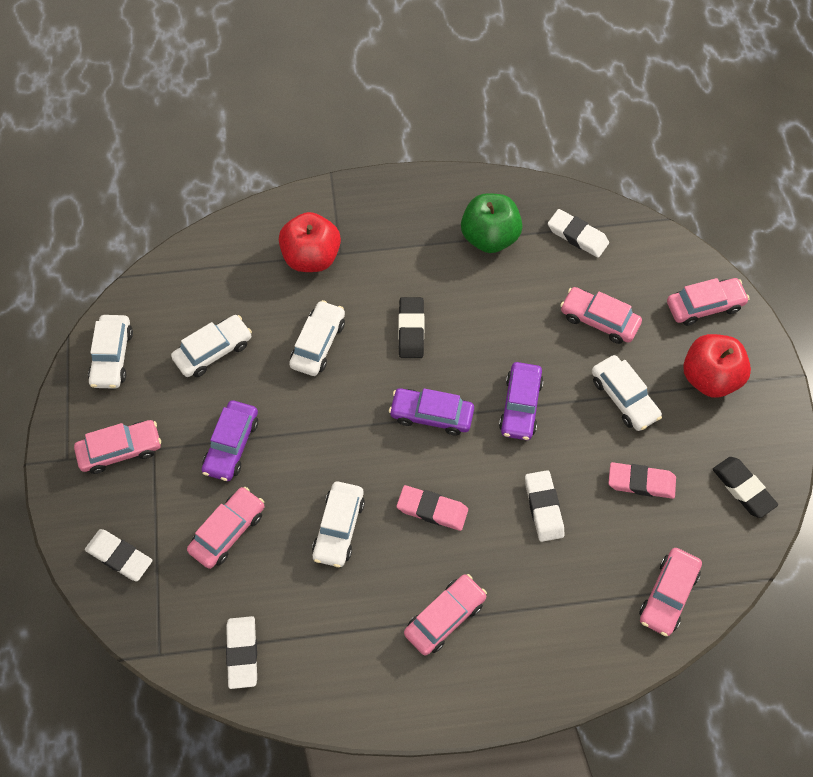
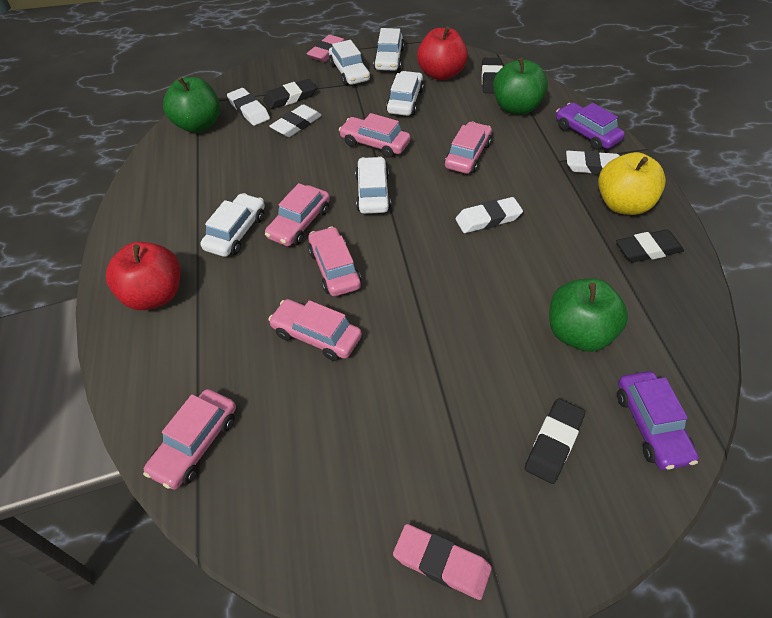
black eraser: [398,297,424,358] [713,457,778,518] = 2 -> [263,79,316,110] [481,58,503,93] [525,399,585,484] [616,229,684,263] = 4
green apple: [461,193,523,253] = 1 -> [163,77,220,133] [493,58,548,115] [549,278,628,352] = 3
purple car: [202,400,258,481] [389,388,474,436] [499,362,544,440] = 3 -> [556,103,625,150] [617,371,699,470] = 2
yellow apple: none = 0 -> [598,152,666,215] = 1

